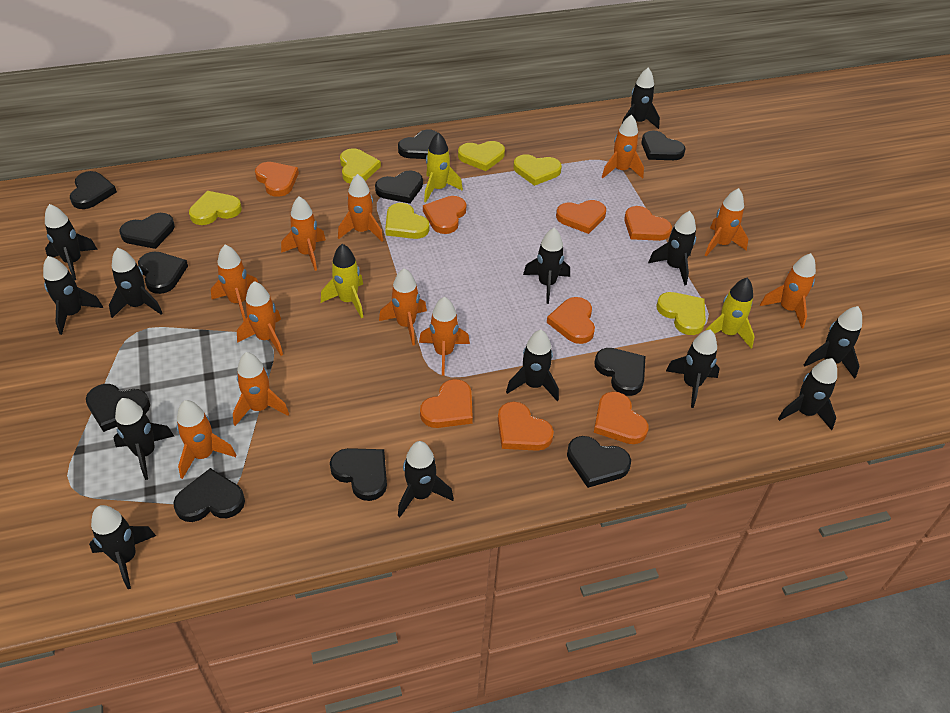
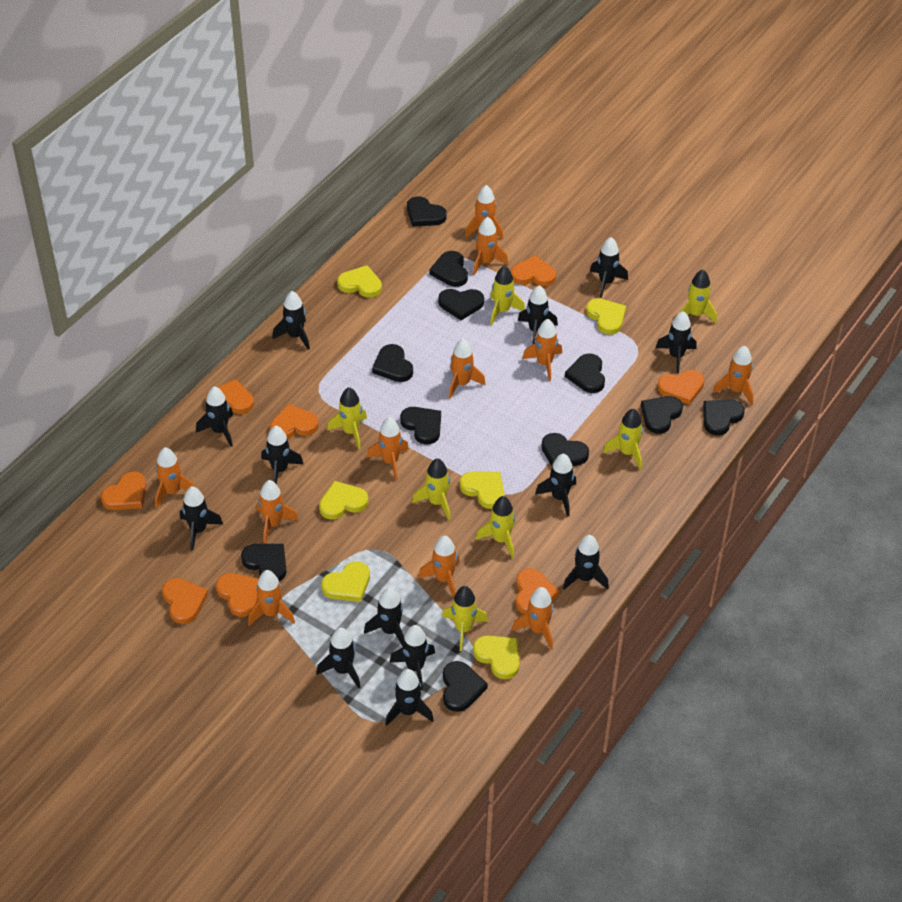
yellow rocket: [321,244,363,318] [424,132,463,202] [706,277,755,348] = 3 -> [327,387,367,449] [412,458,451,520] [442,586,488,651] [476,496,515,558] [490,266,525,325] [603,408,643,470] [680,270,717,323] = 7

